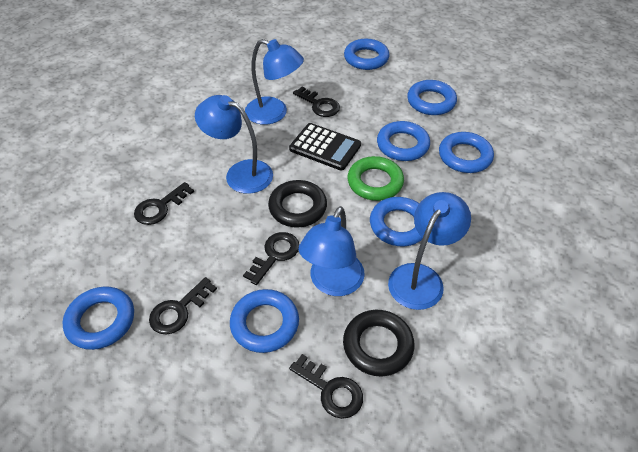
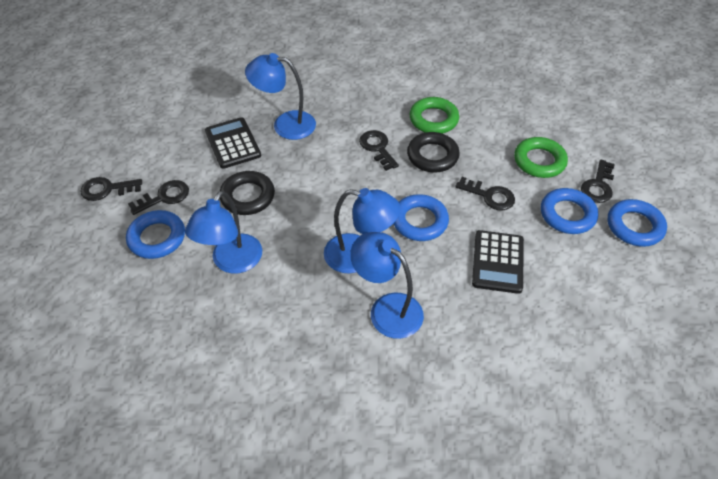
black calculator: [289,123,361,171] = 1 -> [205,117,261,169] [472,230,524,294] = 2
blue ring: [63,286,134,350] [230,289,299,353] [344,39,390,70] [370,197,422,247] [377,121,430,161] [407,80,457,115] [439,132,494,173] = 7 -> [126,210,185,259] [393,194,449,241] [541,188,598,234] [608,199,667,247] = 4
green ring: [348,156,404,201] = 1 -> [410,97,459,133] [514,137,568,178] = 2

